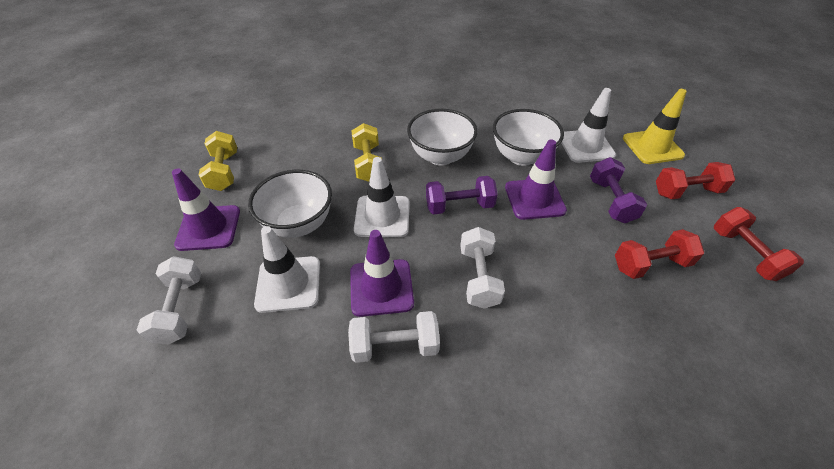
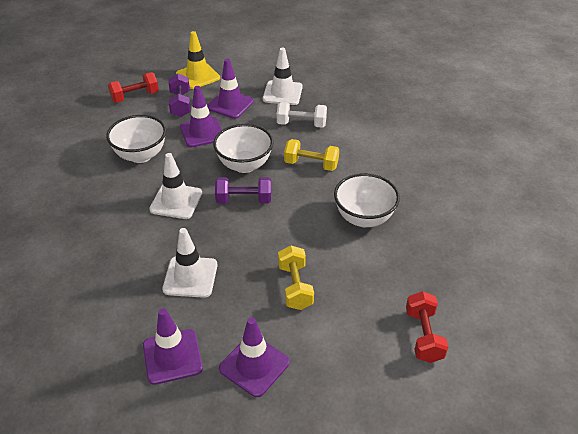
purple traffic cone: [172,169,240,251] [350,230,414,317] [505,139,567,220] = 3 -> [143,308,203,385] [180,86,222,147] [207,59,254,119] [219,317,290,397] = 4
red dumbbell: [615,229,704,279] [656,162,735,199] [714,207,804,281] = 3 -> [108,72,159,103] [406,291,448,363] = 2
white dumbbell: [137,256,201,345] [348,311,440,363] [460,227,505,309] = 3 -> [277,102,327,128] = 1

